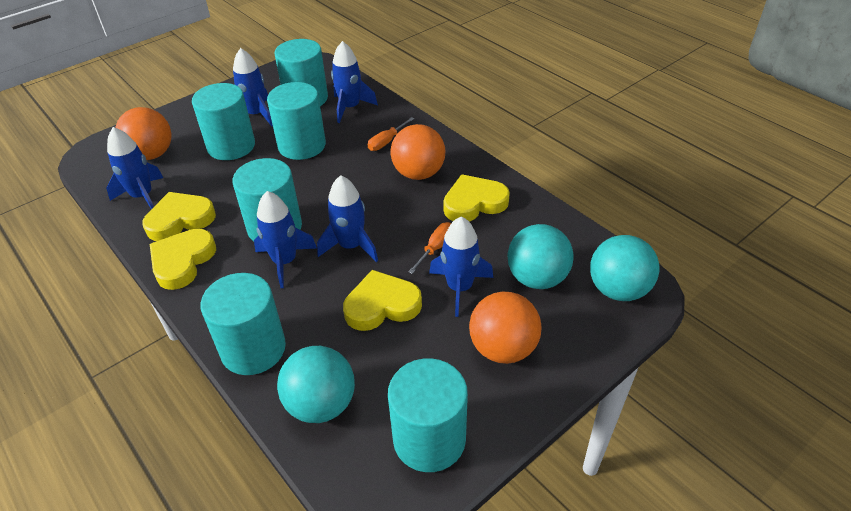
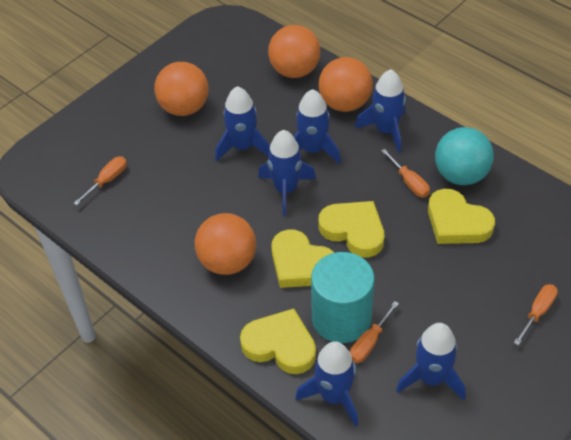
orange ball: [115,107,172,160] [390,124,445,180] [469,292,542,364] = 3 -> [154,62,209,116] [195,213,256,275] [268,25,321,78] [318,57,373,112] = 4
orange screwdriver: [368,117,414,151] [408,222,451,274] = 2 -> [73,156,127,205] [350,301,399,363] [381,149,430,198] [514,284,558,345] = 4
turquoise ball: [277,346,355,423] [507,224,573,289] [590,235,660,301] = 3 -> [435,127,494,185] = 1
turquoise cylinder: [192,83,255,160] [200,273,286,375] [233,158,302,241] [267,82,326,160] [275,39,328,106] [388,358,468,472] = 6 -> [311,252,375,343] = 1

